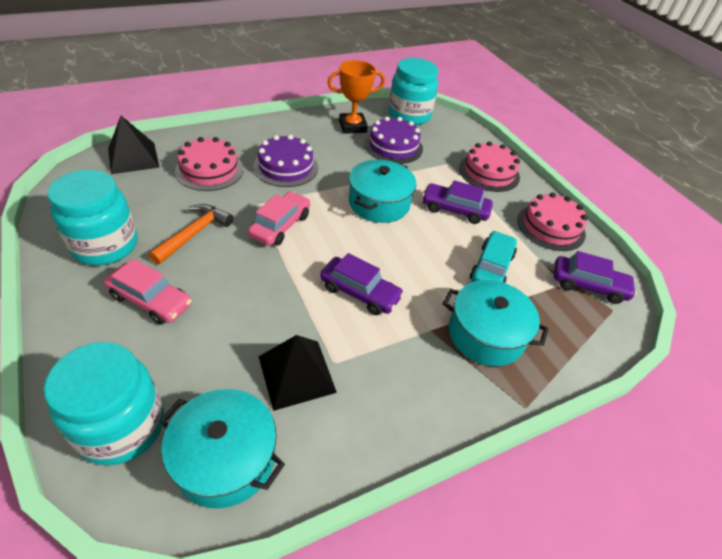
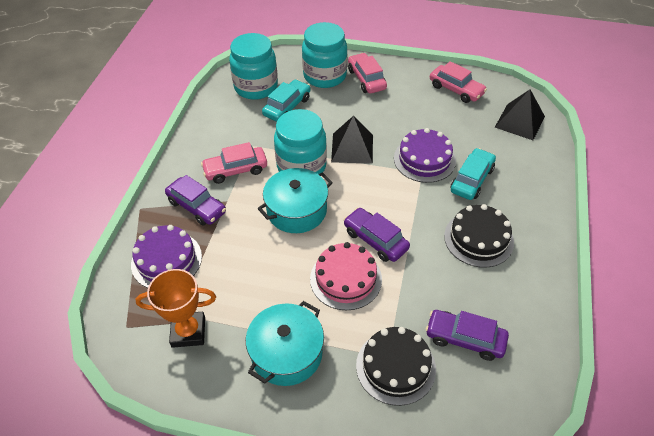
black cake: none = 0 -> [356,327,436,406] [444,204,514,268] = 2
orange hammer: [149,204,233,264] = 1 -> none = 0
pink cake: [175,137,244,191] [459,141,520,192] [517,192,588,251] = 3 -> [310,242,382,310] = 1
pink car: [104,259,192,324] [248,191,310,246] = 2 -> [201,142,267,184] [348,53,387,93] [430,61,487,103] = 3
turquoise car: [470,231,517,283] = 1 -> [262,80,311,122] [450,148,496,200] = 2
turquoise pot: [159,389,285,508] [349,160,416,223] [443,280,549,366] = 3 -> [246,301,324,386] [257,168,333,233] = 2

